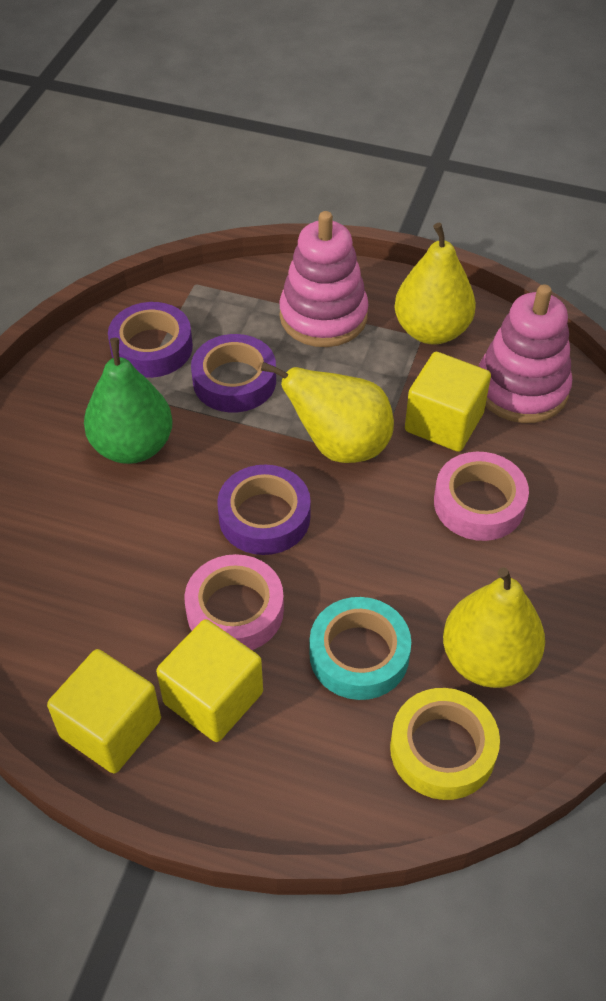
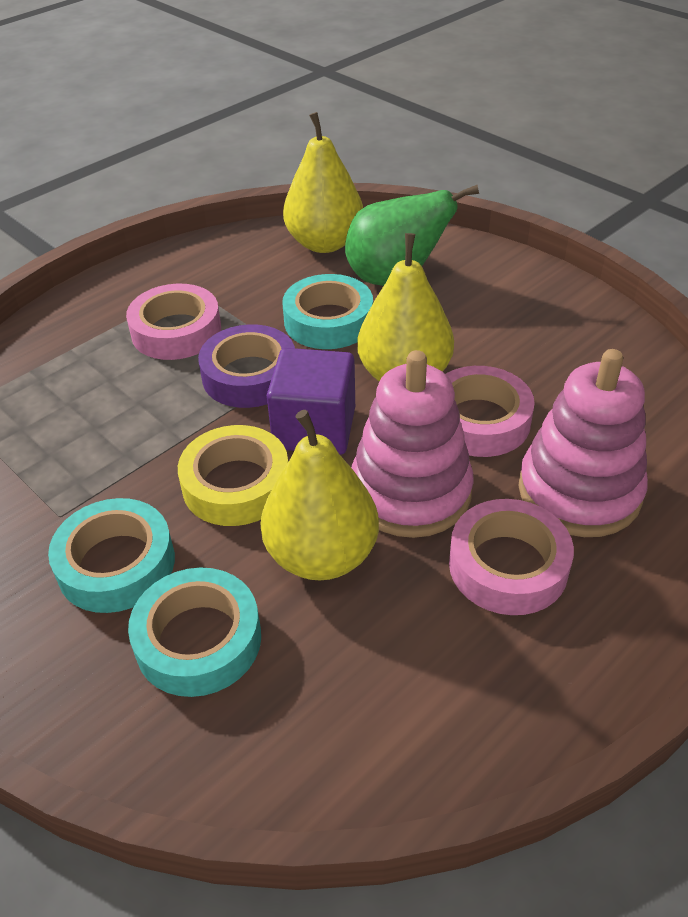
pink tape: [184,554,284,650] [434,452,529,541] = 2 -> [126,284,221,360] [446,366,535,457] [449,499,574,615] = 3
purple cube: none = 0 -> [267,348,355,455] = 1
purple tape: [108,302,193,378] [191,334,276,412] [217,464,311,555] = 3 -> [198,324,295,408] = 1
turquoise tape: [309,597,411,700] = 1 -> [48,498,175,613] [128,567,261,697] [282,274,373,349] = 3
yellow cube: [47,649,161,774] [156,619,263,742] [405,352,491,452] = 3 -> none = 0

